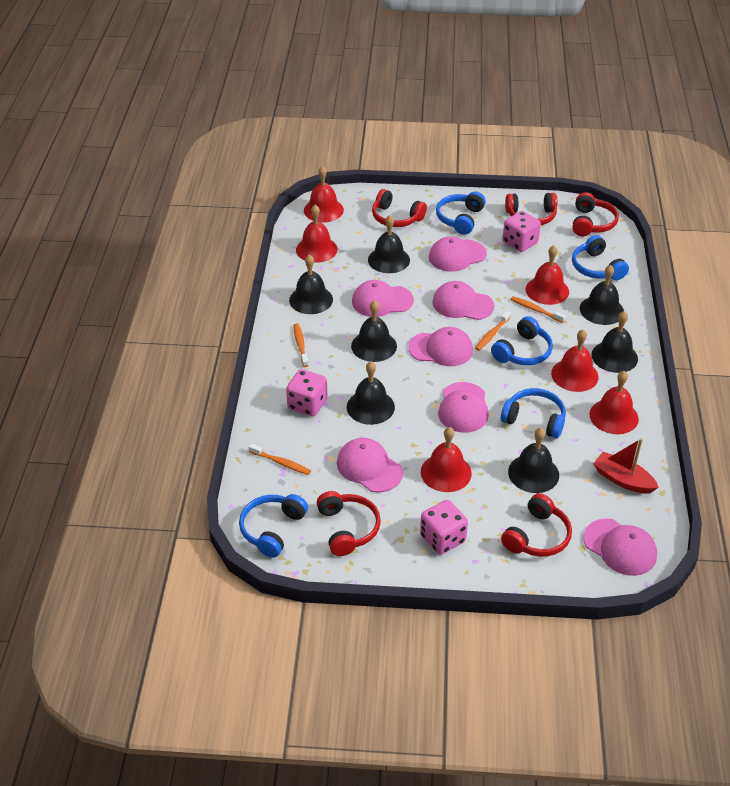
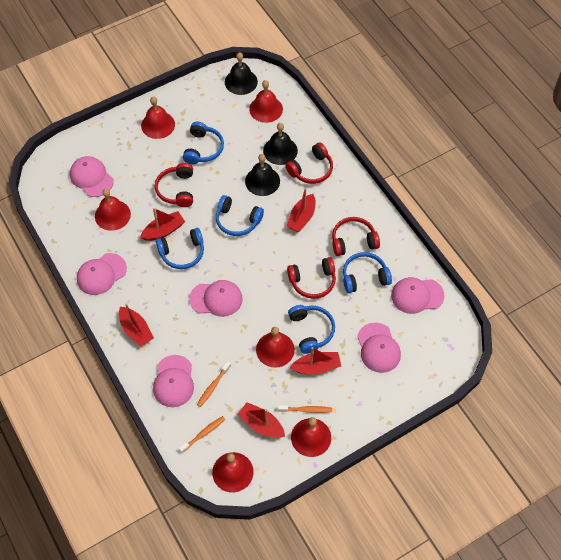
black bell: [289,255,333,314] [347,361,395,425] [351,300,397,362] [368,215,410,273] [508,428,559,493] [580,265,624,325] [591,311,638,373] = 7 -> [225,52,258,95] [245,154,280,196] [263,123,298,165] = 3
orange toothbrush: [249,444,311,475] [294,323,308,367] [475,311,511,351] [511,296,566,323] = 4 -> [179,416,225,453] [197,361,231,407] [278,405,332,413] = 3
pink cap: [337,438,403,493] [352,280,414,317] [408,327,473,366] [429,237,487,272] [432,281,494,320] [438,382,489,433] [583,518,657,576] = 7 -> [70,156,114,197] [77,253,127,295] [153,355,194,407] [189,280,243,317] [357,323,401,373] [391,277,444,314] = 6
pink dice: [286,369,327,416] [420,500,468,555] [503,211,541,252] = 3 -> none = 0
red boat: [594,438,659,494] = 1 -> [119,304,154,346] [140,208,185,241] [237,402,285,438] [286,188,315,232] [290,347,341,374] = 5
red headphones: [317,491,381,556] [372,189,427,227] [501,493,572,557] [505,193,557,225] [572,192,619,236] = 5 -> [155,163,193,207] [285,142,333,184] [287,257,336,299] [332,217,380,256] = 4

